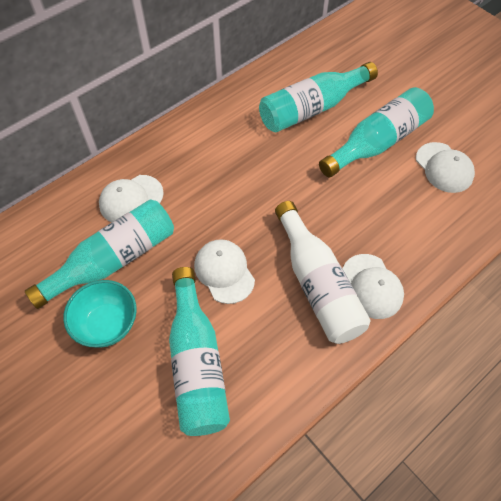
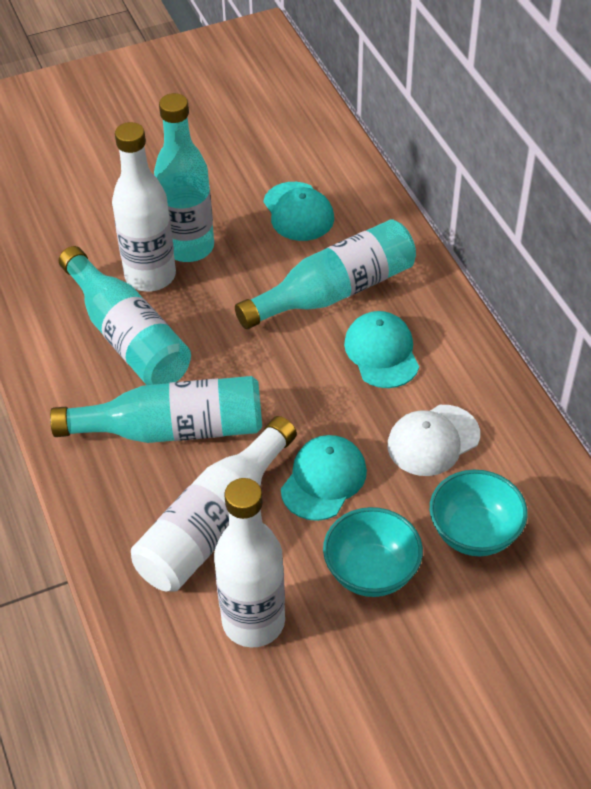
turquoise bowl: [63,280,137,348] = 1 -> [323,507,423,597] [430,470,528,556] = 2
turquoise cap: none = 0 -> [263,182,334,241] [281,435,367,521] [344,311,419,388] = 3
white bottle: [275,201,371,344] = 1 -> [112,122,176,292] [131,416,297,592] [214,478,285,647] = 3
white cap: [99,175,164,223] [194,239,255,304] [342,254,404,319] [416,142,475,193] = 4 -> [388,405,480,476] = 1

